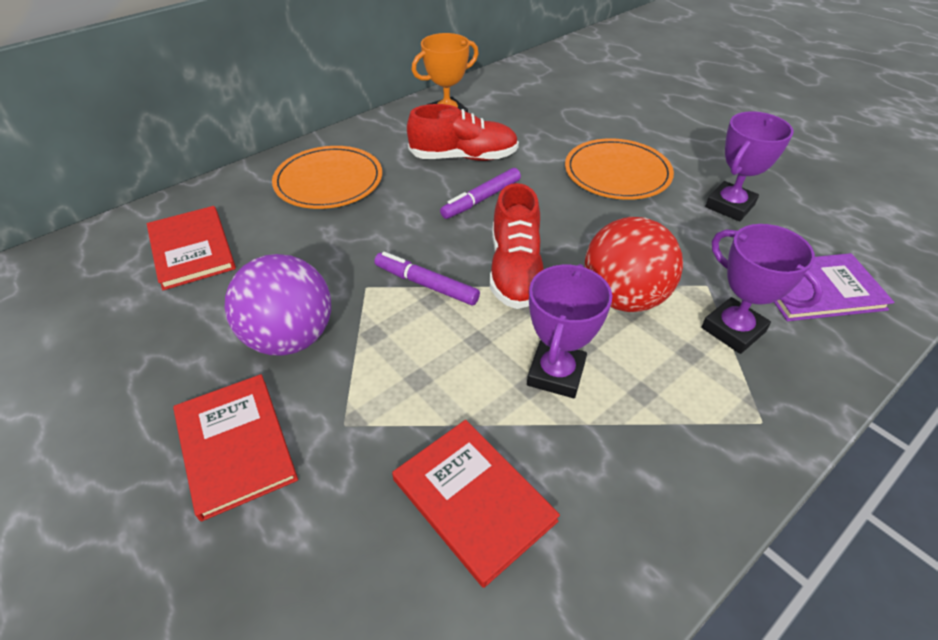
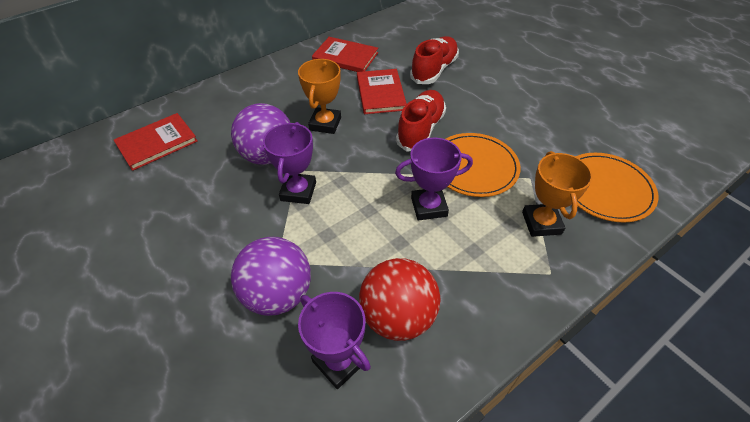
orange trophy: [412,33,479,112] = 1 -> [298,59,341,134] [522,151,593,237] = 2
purple ball: [225,254,331,356] = 1 -> [231,103,290,165] [231,237,311,316] = 2
purple book: [774,253,894,321] = 1 -> none = 0
purple marker: [374,252,480,305] [440,168,521,219] = 2 -> none = 0

